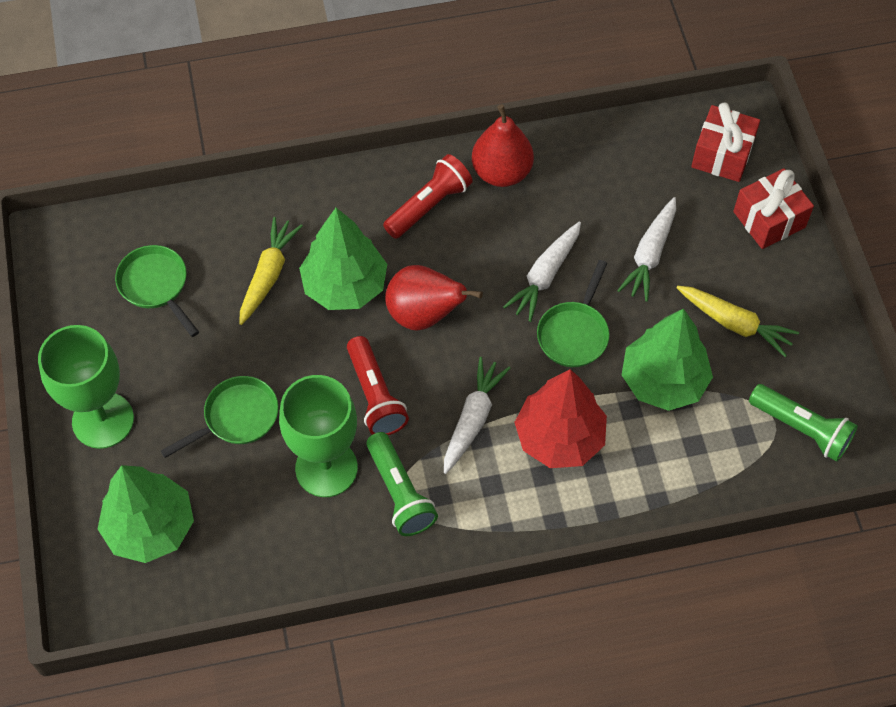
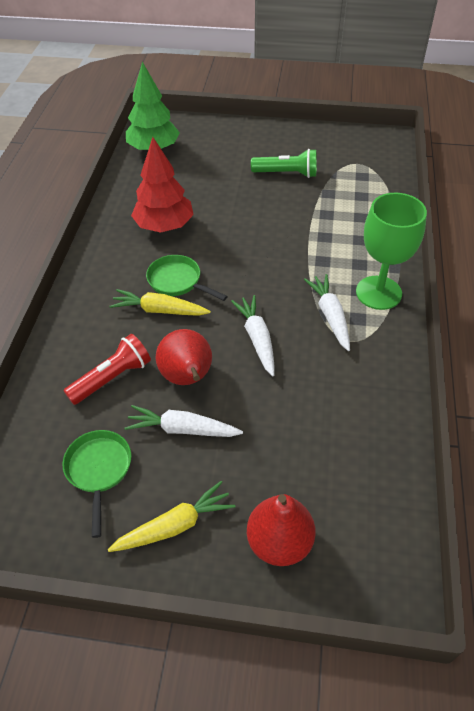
green flashlight: [366,432,438,536] [749,384,858,462] = 2 -> [251,149,317,178] = 1
green goblet: [38,325,134,449] [279,375,358,497] = 2 -> [356,193,427,310] = 1
green pan: [115,245,199,337] [161,376,279,458] [537,260,610,367] = 3 -> [62,430,131,538] [146,255,228,301] = 2
green tree: [98,465,194,563] [299,208,387,310] [622,309,713,411] = 3 -> [126,62,180,150] = 1
red flashlight: [347,336,409,435] [383,154,473,239] = 2 -> [64,334,151,405] = 1
red gift: [691,103,760,182] [733,168,814,249] = 2 -> none = 0

